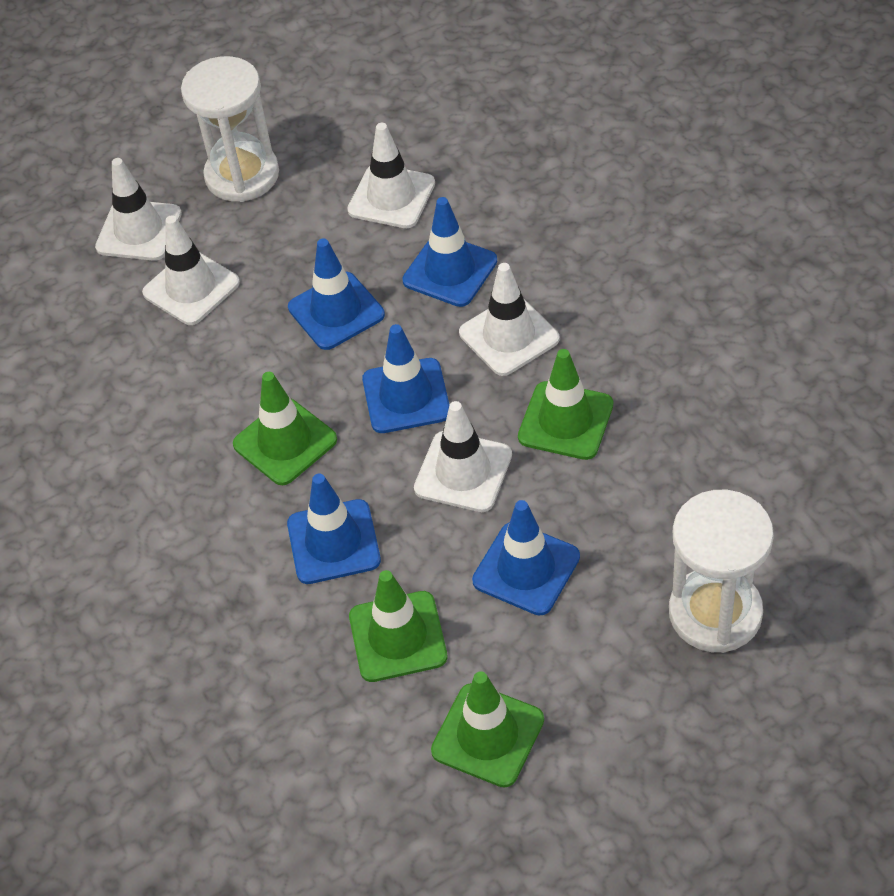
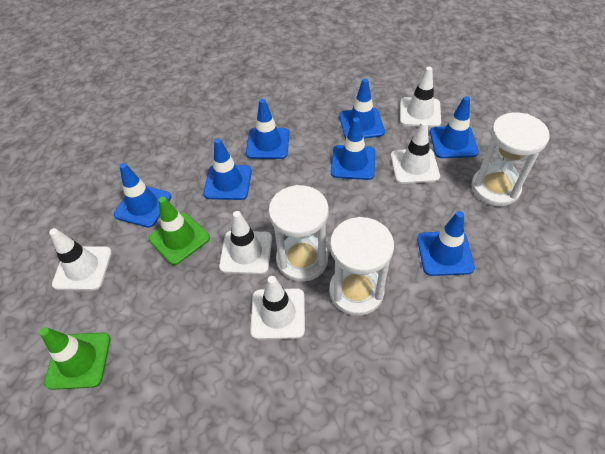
blue traffic cone: [287,473,381,584] [288,238,385,350] [362,324,450,433] [402,197,497,307] [472,500,580,616] = 5 -> [114,163,171,228] [204,138,252,200] [246,99,290,159] [331,117,375,180] [339,78,385,139] [417,211,475,276] [430,96,479,158] = 7
green traffic cone: [233,372,337,485] [349,570,447,682] [431,671,544,787] [518,349,613,460] = 4 -> [39,327,110,390] [149,197,210,265] = 2
white hourglass: [181,56,279,202] [669,490,774,653] = 2 -> [268,185,329,282] [329,217,394,316] [471,112,550,206] = 3

